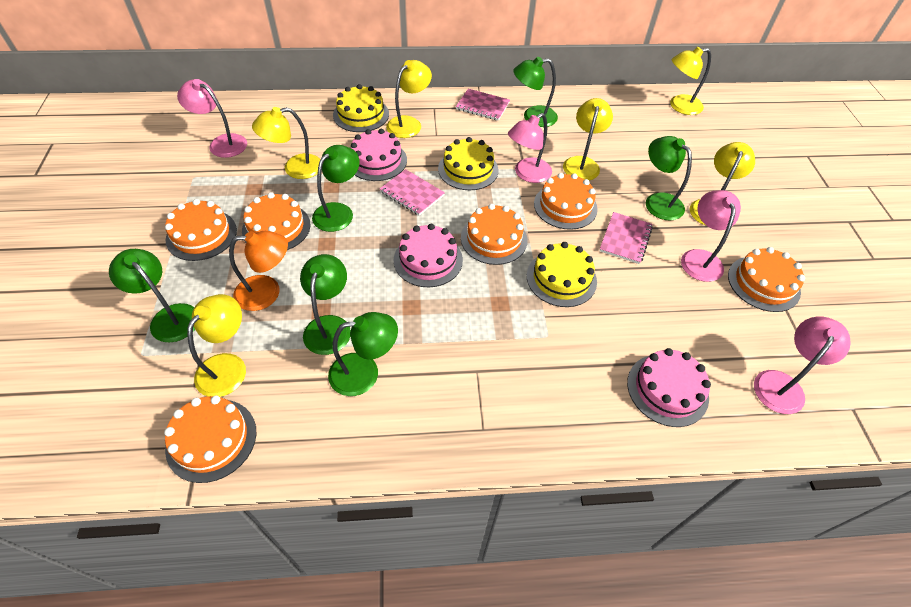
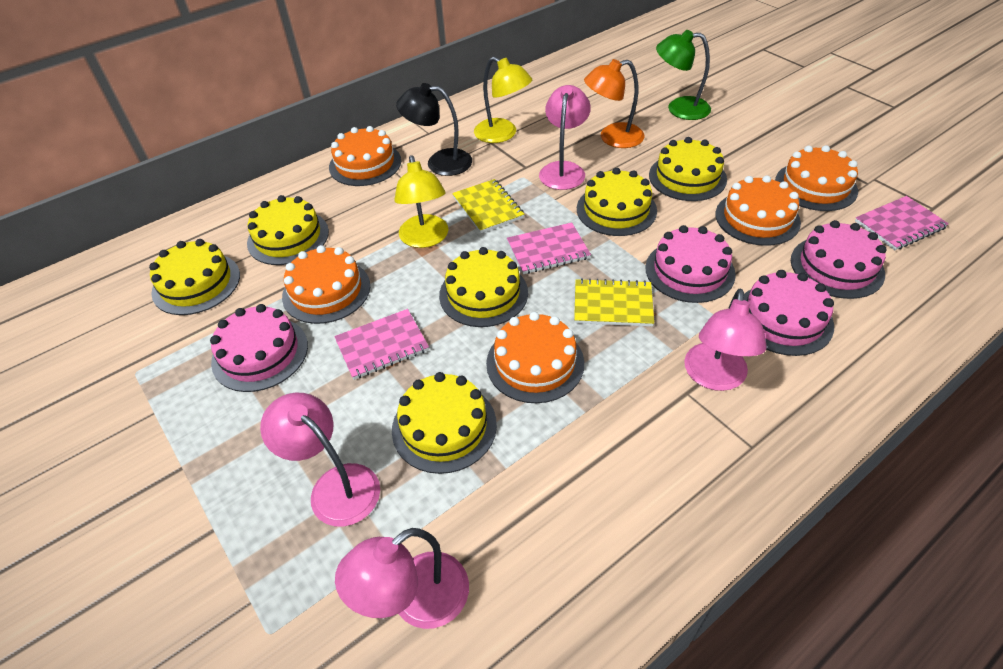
black lamp: none = 0 -> [396,83,472,176] = 1
green lamp: [109,249,195,342] [300,254,351,355] [312,145,359,232] [328,312,398,396] [513,57,558,127] [646,136,692,221] = 6 -> [656,30,711,120] = 1
orange cake: [164,396,256,483] [165,199,237,261] [242,192,310,250] [461,204,527,265] [534,173,598,230] [728,247,805,312] = 6 -> [282,245,370,324] [329,126,401,186] [486,312,584,403] [715,176,801,246] [775,145,858,211] = 5
pink cake: [351,129,407,181] [394,224,463,287] [627,348,711,427] = 3 -> [210,304,308,392] [645,225,736,303] [744,270,834,356] [791,220,887,299] = 4
yellow cake: [333,84,389,132] [438,137,498,190] [527,242,597,307] = 3 -> [149,239,240,315] [247,195,329,265] [392,372,497,474] [439,247,528,327] [577,168,657,236] [649,137,727,201] = 6
yellow lamp: [187,294,246,397] [252,107,320,179] [386,60,432,138] [563,98,613,181] [670,47,711,115] [690,142,755,226] = 6 -> [394,155,448,248] [474,57,532,143] = 2
yellow notebook: none = 0 -> [452,179,524,233] [574,278,654,326] = 2

